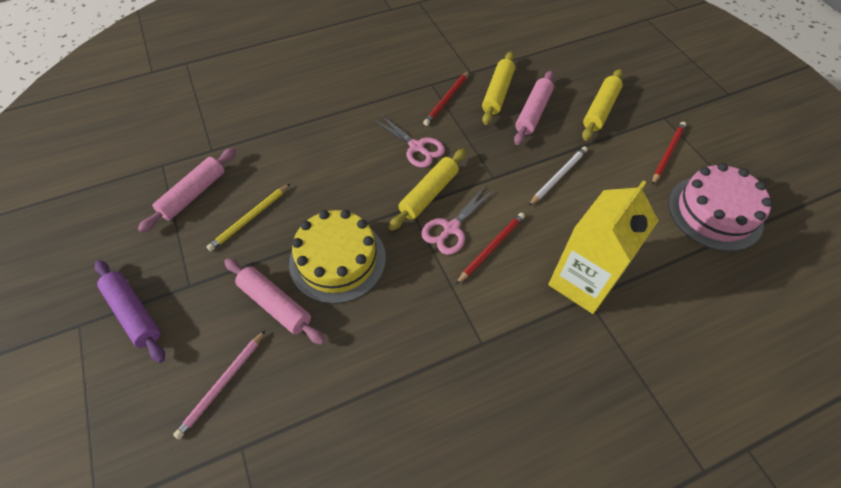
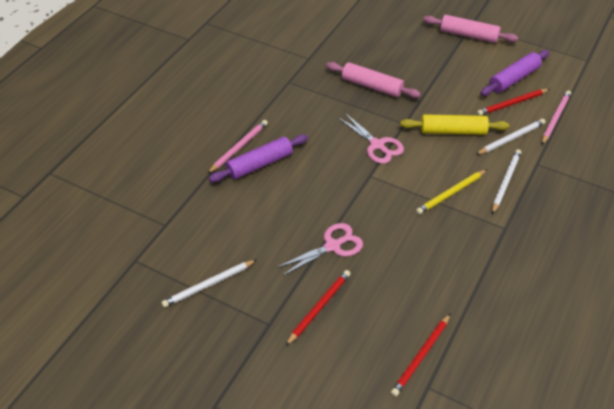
pink cake: [668,163,773,251] = 1 -> none = 0
pink pencil: [173,330,266,439] = 1 -> [208,120,268,173] [542,91,571,145] = 2
pink rolling pin: [138,148,236,233] [224,258,325,345] [514,71,554,145] = 3 -> [326,62,421,98] [424,15,518,43] = 2
purple rolling pin: [95,260,165,363] = 1 -> [209,134,308,182] [480,50,549,96] = 2
white pencil: [529,146,588,206] = 1 -> [162,260,256,308] [476,119,545,155] [492,149,521,214] = 3
yellow cake: [289,209,386,304] = 1 -> none = 0
yellow carton: [548,181,659,314] = 1 -> none = 0
yellow rolling pin: [388,149,466,231] [482,51,515,125] [582,69,623,141] = 3 -> [400,114,509,135] = 1

